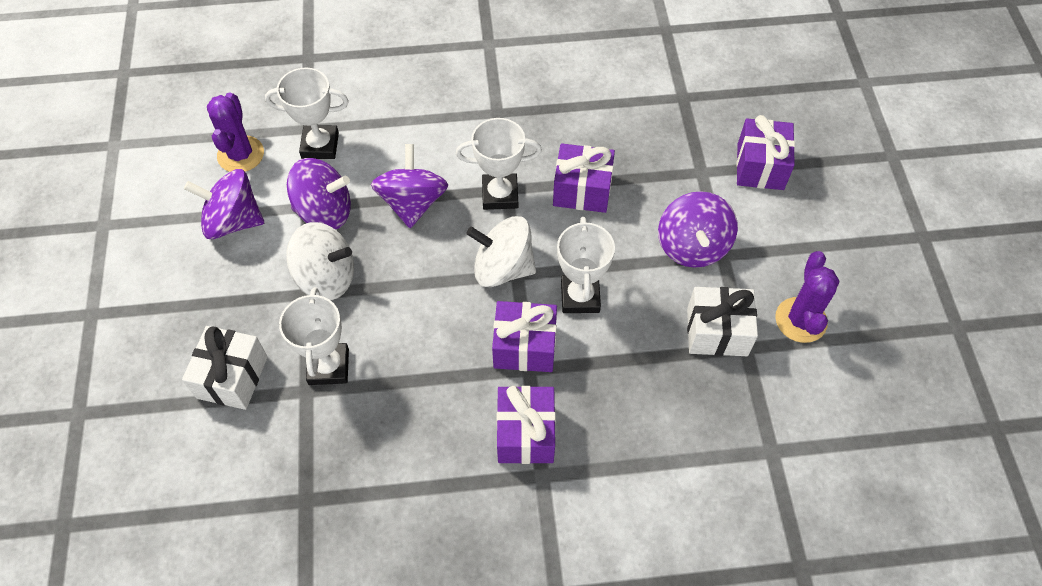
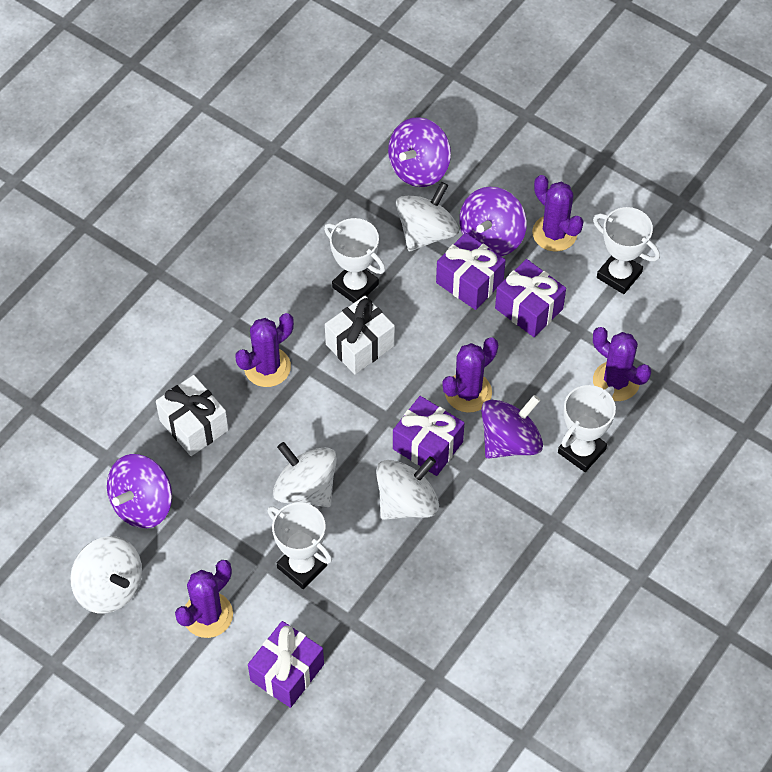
purple cactus: [207,92,264,172] [775,251,839,343] = 2 -> [175,560,233,638] [235,313,294,387] [442,337,498,413] [532,175,584,251] [593,327,651,401] = 5
white spinning top: [286,222,354,300] [466,216,536,287] = 2 -> [70,536,142,614] [273,442,337,507] [376,456,439,520] [395,182,459,251] = 4

